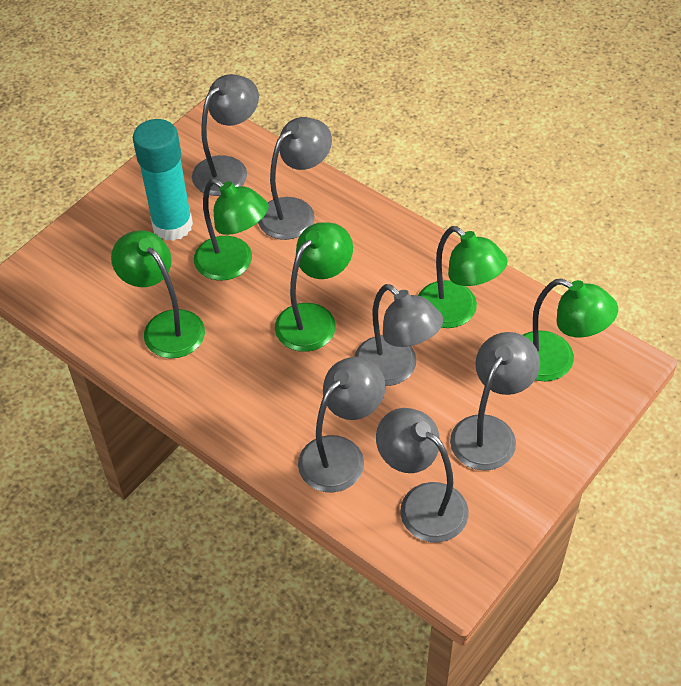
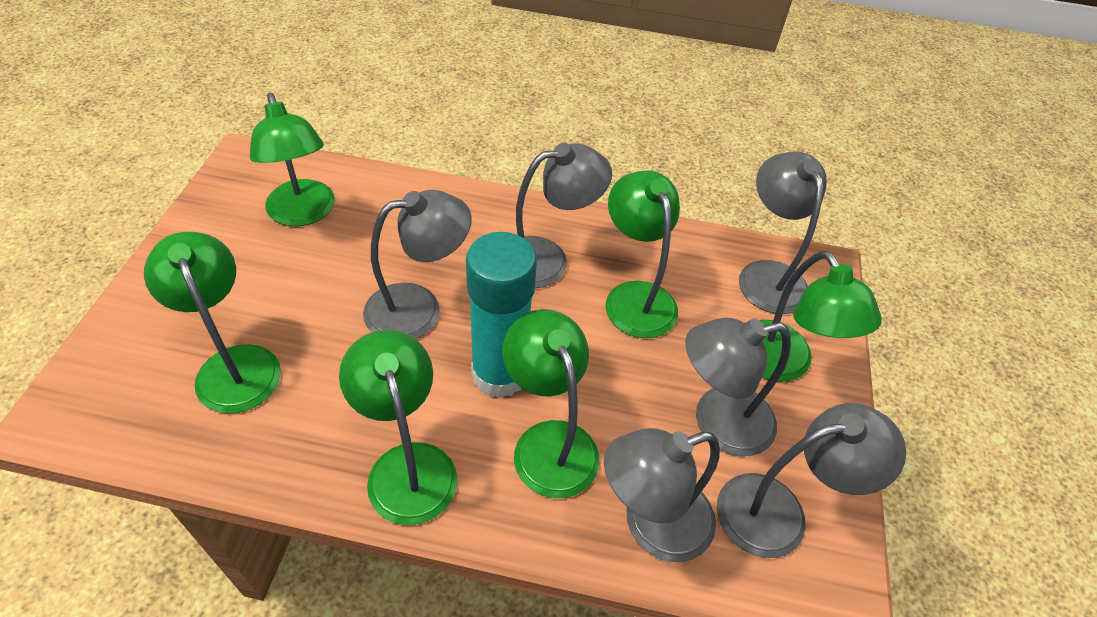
green lamp: [111,231,205,358] [194,179,268,281] [275,222,353,352] [418,226,507,328] [523,279,618,381] = 5 -> [144,232,281,414] [250,93,335,226] [339,330,458,525] [502,309,599,498] [606,171,680,338] [759,251,882,382] = 6

